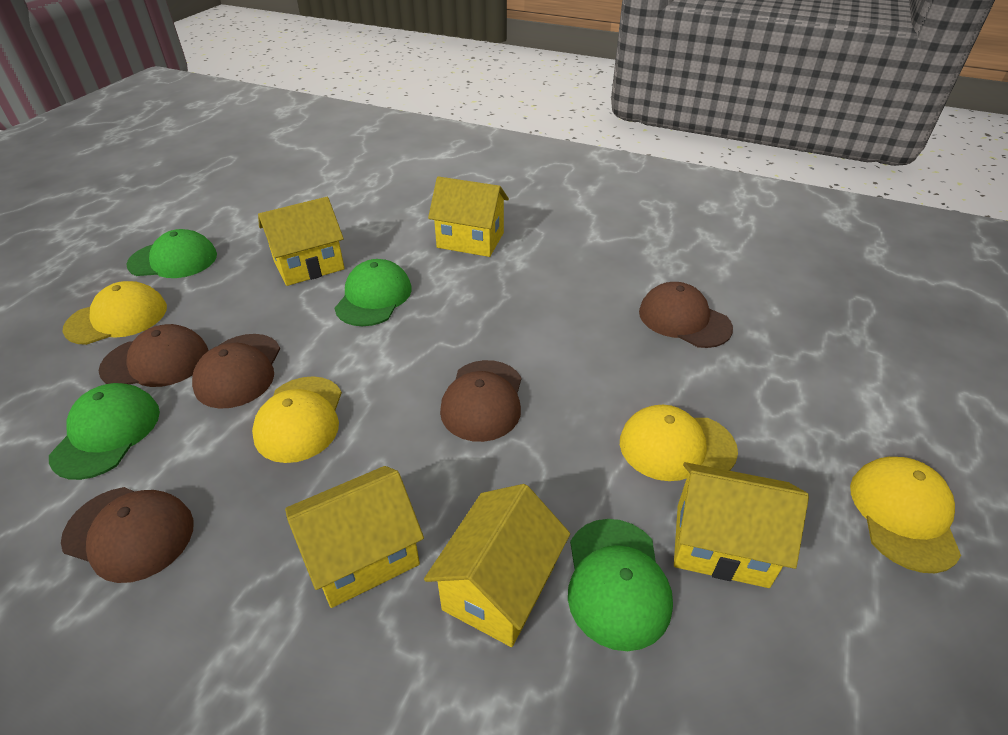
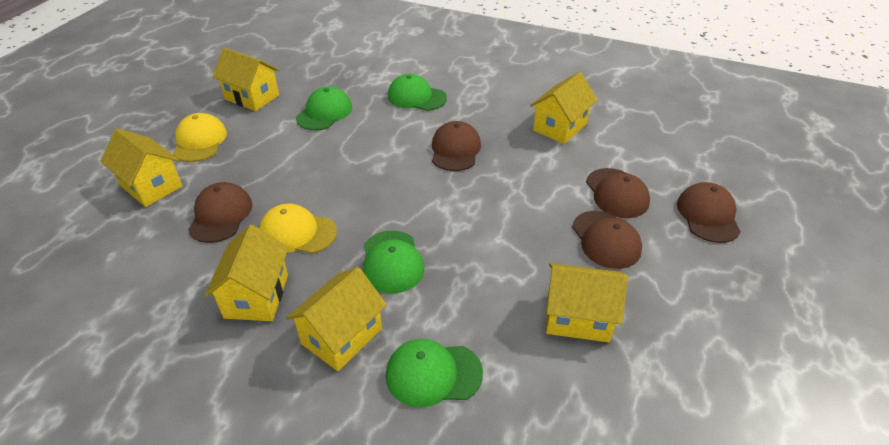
yellow cap: [62,281,167,345] [252,376,342,463] [620,405,738,481] [850,457,961,573] = 4 -> [173,113,227,162] [259,203,337,254] = 2
yellow house: [258,197,345,286] [285,466,424,608] [424,484,570,647] [428,176,509,257] [674,462,809,588] = 5 -> [100,128,183,207] [204,225,289,321] [212,48,279,111] [286,267,387,371] [530,72,598,144] [546,263,628,342] = 6

